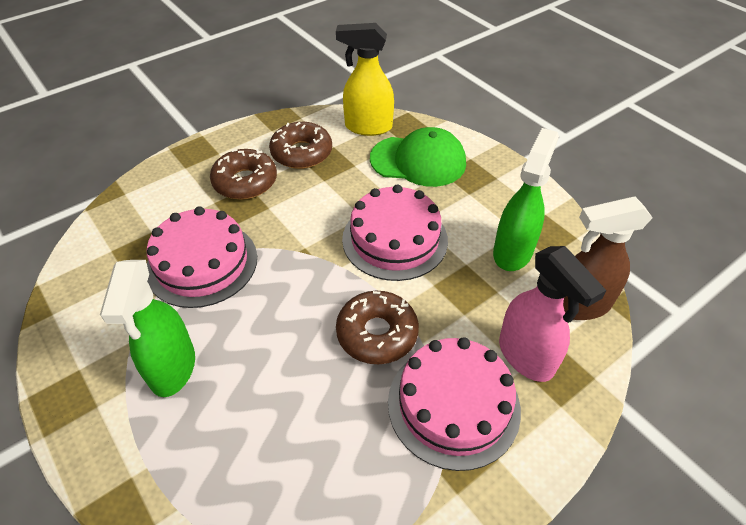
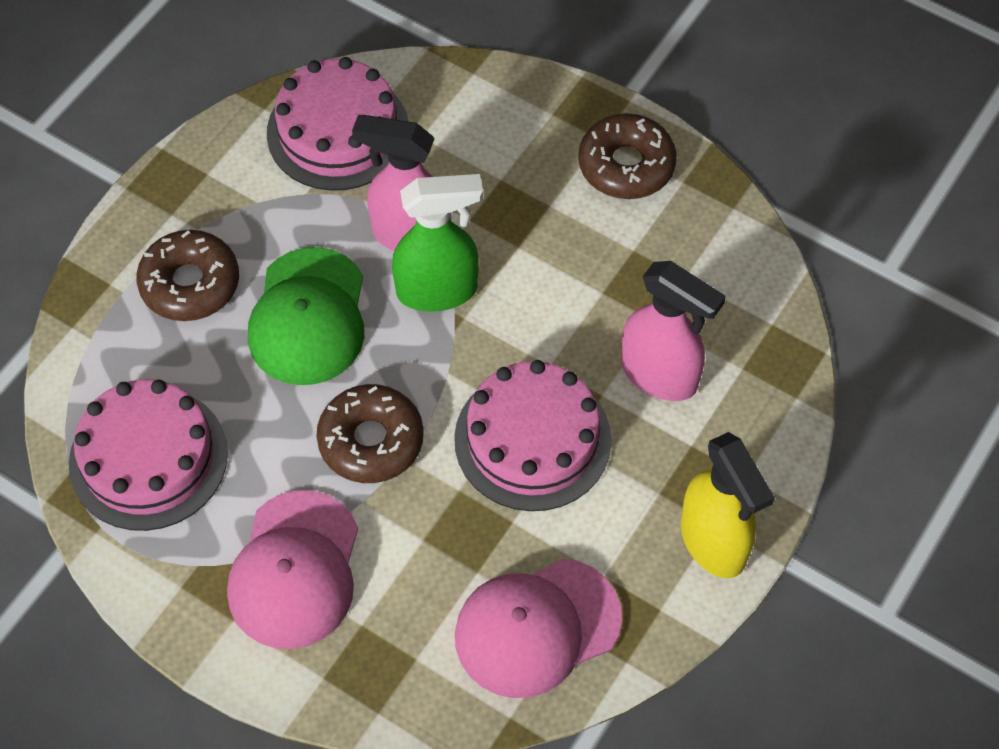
brown spray bottle: [563,197,653,320] = 1 -> none = 0
green spray bottle: [100,260,195,397] [493,128,559,271] = 2 -> [392,174,483,312] = 1
pink cap: none = 0 -> [227,490,358,649] [455,559,622,698] = 2
pink spray bottle: [499,246,606,382] = 1 -> [352,115,451,251] [621,261,726,401] = 2

